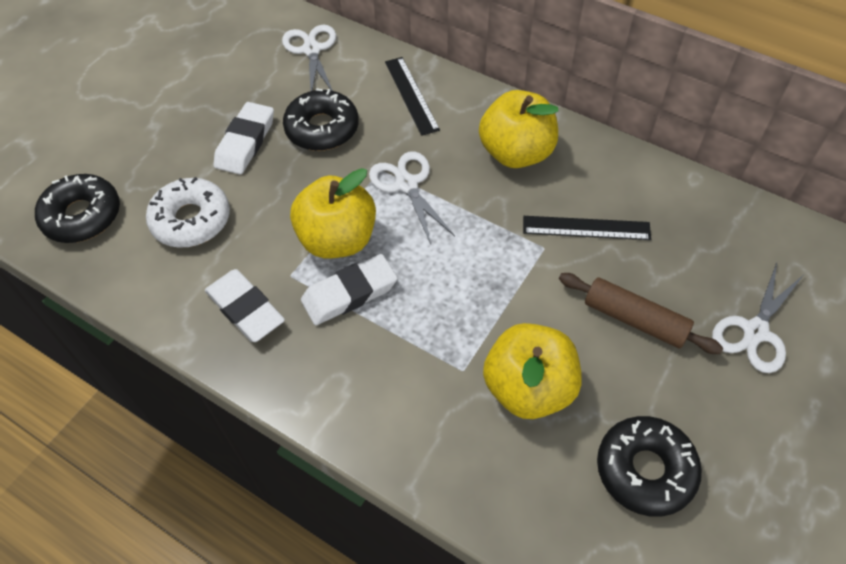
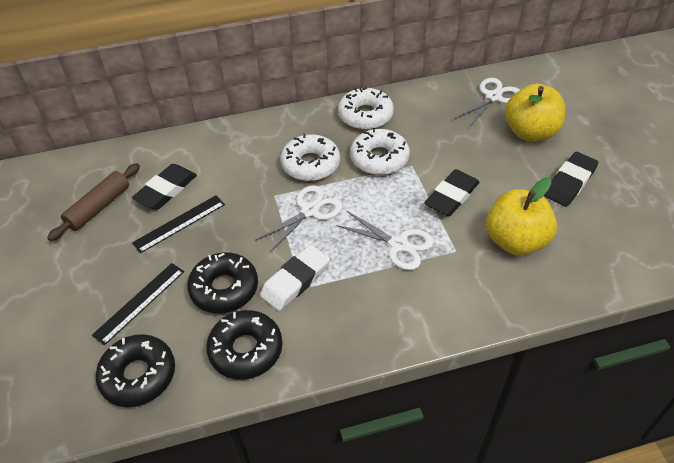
black eraser: none = 0 -> [132,164,197,210] [424,169,479,216] [544,152,599,207] = 3
white donut: [146,177,230,248] = 1 -> [280,134,340,181] [338,87,394,130] [350,128,410,175] = 3
white eraser: [205,269,285,342] [213,102,274,175] [301,254,398,325] = 3 -> [260,245,330,311] = 1
yellow apple: [290,168,376,258] [479,90,559,168] [483,323,582,419] = 3 -> [486,177,557,255] [505,84,565,141] = 2

